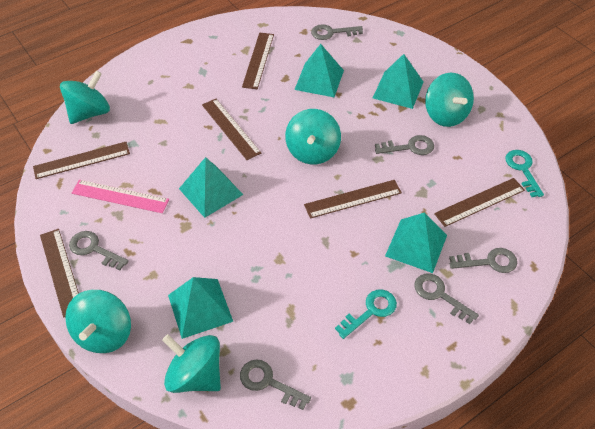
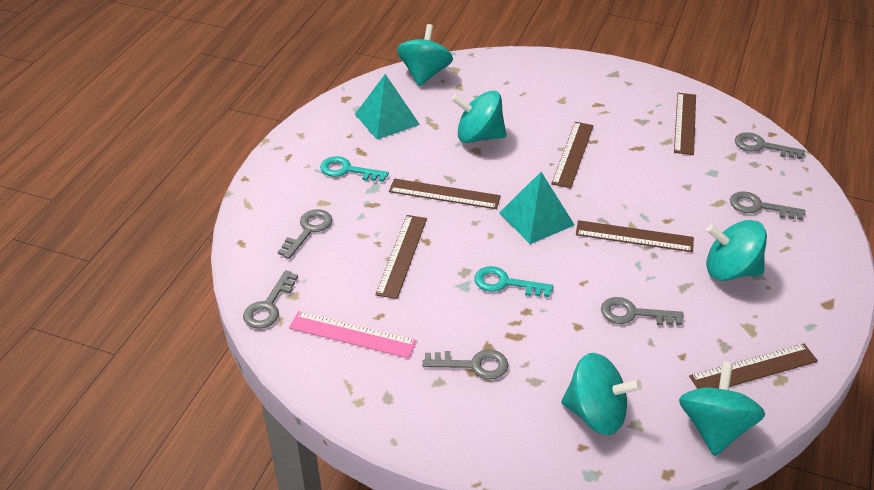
turquoise pyramid: [168,277,233,339] [179,157,243,218] [294,44,344,97] [373,54,423,109] [385,212,447,273] = 5 -> [355,74,420,139] [499,172,575,244] = 2

